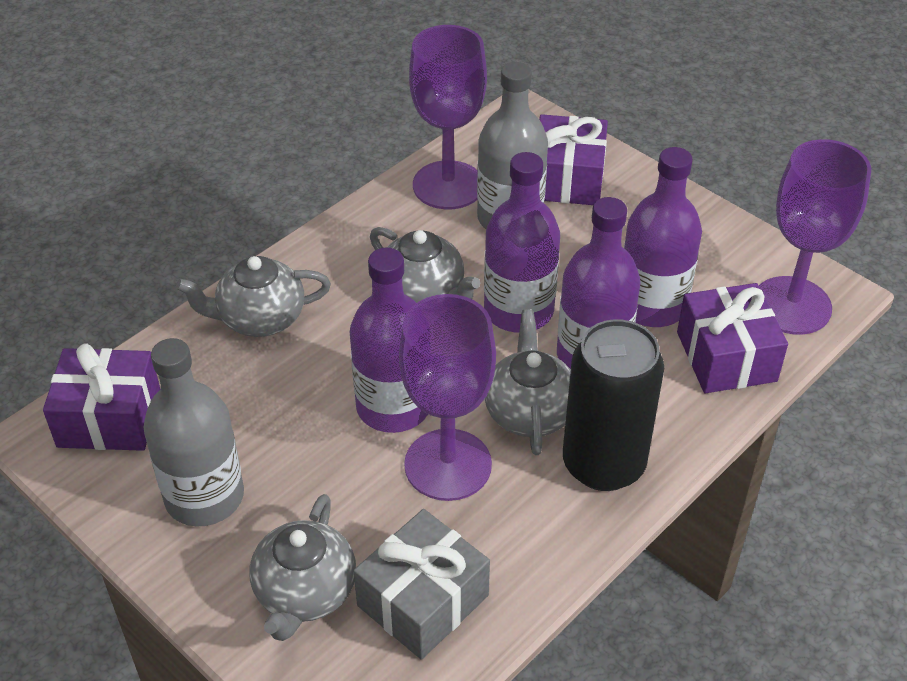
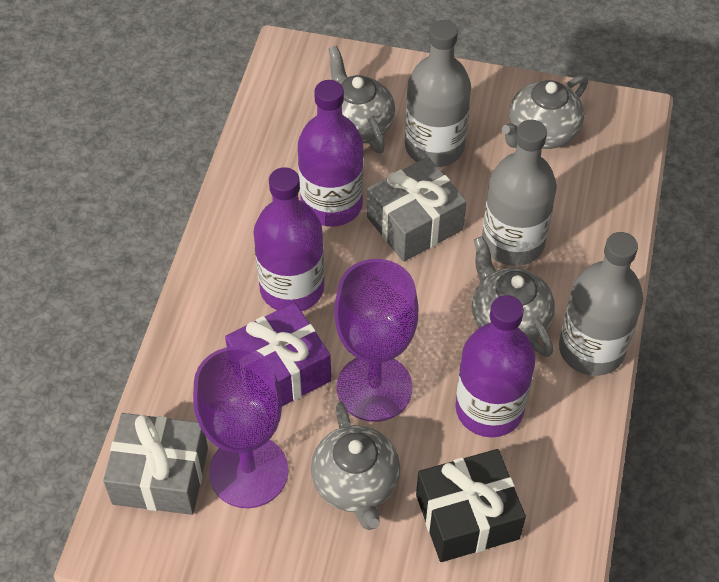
black can: [563,319,664,491] = 1 -> none = 0
black gift: none = 0 -> [416,449,526,562] = 1
grey bottle: [143,338,244,526] [477,62,548,229] = 2 -> [405,20,471,167] [482,120,557,266] [559,232,643,376] = 3
grey gift: [354,509,490,660] = 1 -> [103,413,208,515] [367,157,467,262] = 2
purple bottle: [350,248,428,433] [484,152,560,333] [557,197,640,369] [624,147,702,327] = 4 -> [253,167,324,311] [298,80,364,227] [455,295,535,437] = 3
purple gift: [43,343,160,451] [539,114,608,205] [677,283,788,393] = 3 -> [225,302,331,406] = 1
purple goblet: [399,294,496,501] [409,25,487,209] [759,139,871,335] = 3 -> [193,346,288,508] [334,259,418,422] = 2

